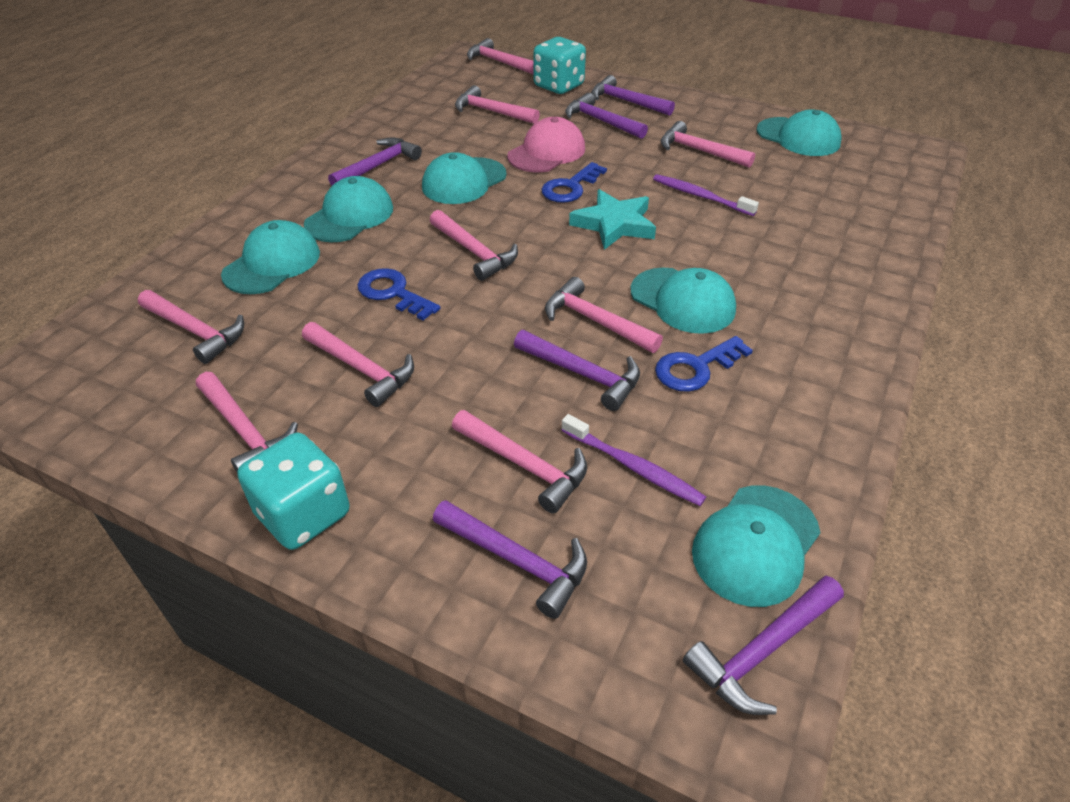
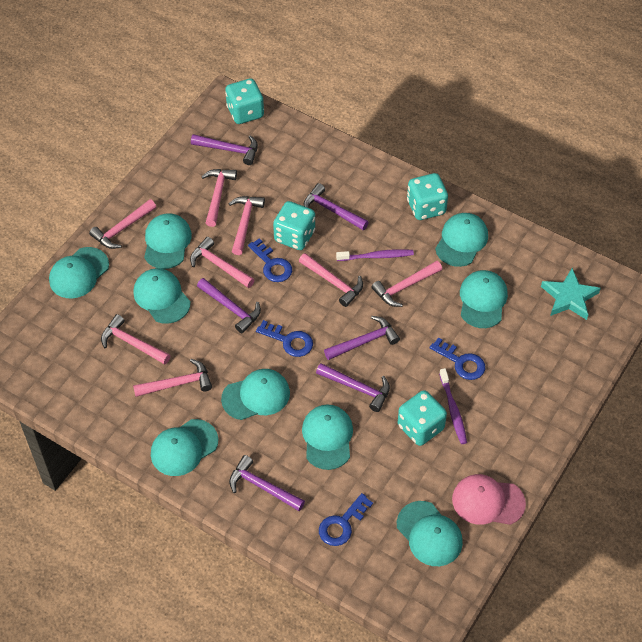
blue key: [357,268,440,320] [541,162,607,203] [655,336,753,392] = 3 -> [248,238,292,282] [256,320,313,357] [319,493,373,546] [429,338,485,380] = 4
pink hammer: [138,290,244,364] [196,372,298,472] [302,322,414,407] [430,210,518,281] [452,410,587,514] [455,85,540,124] [467,38,533,74] [545,277,663,353] [661,121,755,168] = 9 -> [89,199,156,249] [101,314,170,365] [133,359,212,397] [190,237,254,288] [201,169,237,227] [228,196,265,255] [299,253,363,307] [371,261,442,307] = 8
turquoise cap: [221,220,320,294] [304,176,393,242] [422,152,507,204] [631,268,736,334] [692,485,821,607] [756,109,841,156] = 6 -> [49,247,109,298] [133,268,191,324] [144,213,192,269] [151,419,218,476] [221,369,290,420] [302,404,353,470] [397,501,463,566] [435,213,488,267] [460,270,508,328] = 9
turquoise dice: [237,433,350,550] [533,37,586,94] = 2 -> [225,78,264,124] [273,201,315,250] [398,390,447,446] [407,173,448,220] = 4

